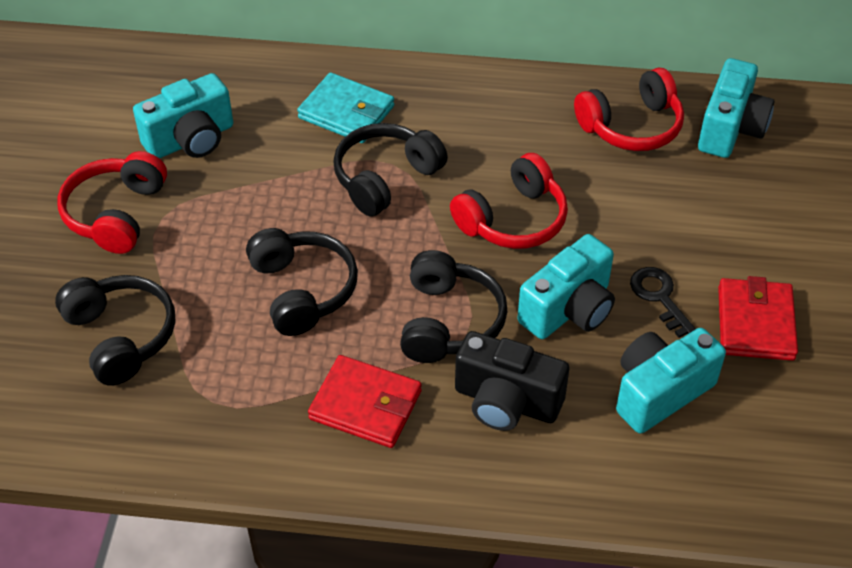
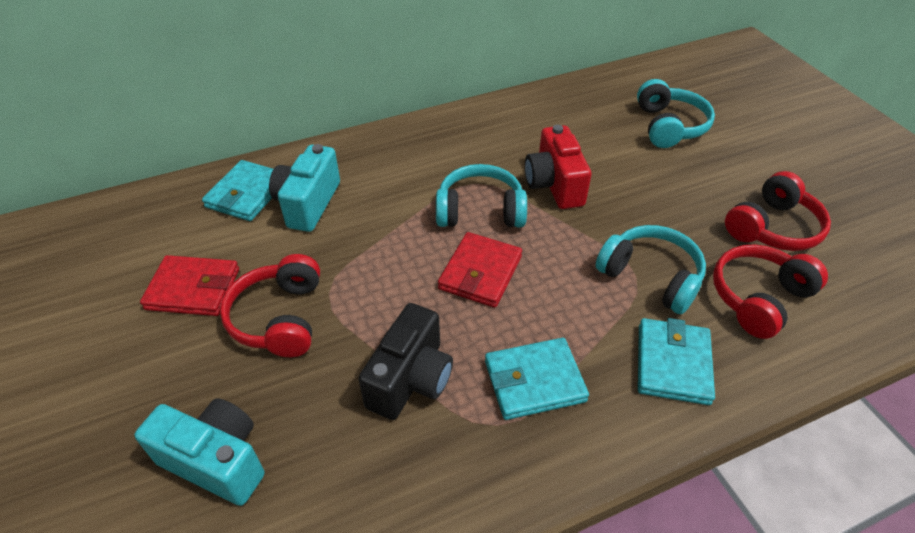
black headphones: [55,275,175,386] [246,228,358,336] [333,123,448,216] [400,250,507,363] = 4 -> none = 0
black key: [630,267,696,338] = 1 -> none = 0
red camera: none = 0 -> [525,125,592,209] = 1
turquoise camera: [133,73,233,159] [517,234,615,339] [616,328,726,434] [698,58,774,158] = 4 -> [134,398,264,506] [269,144,340,232] = 2
turquoise headphones: none = 0 -> [436,164,527,227] [595,225,706,314] [637,79,715,148] = 3
turquoise wallet: [297,72,394,143] = 1 -> [202,160,273,221] [485,338,589,420] [638,318,715,405] = 3

